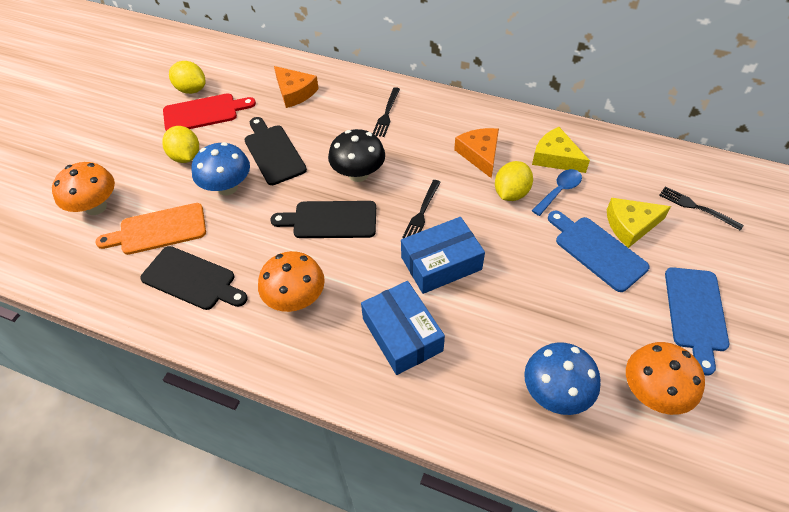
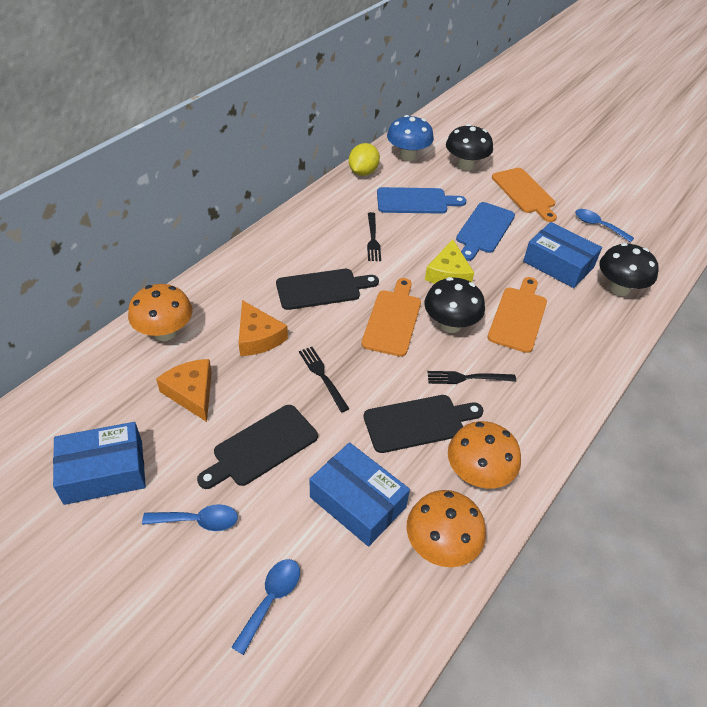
black mushroom: [328,129,385,182] = 1 -> [424,277,485,333] [446,124,493,171] [599,243,659,296] = 3
blue box: [361,281,445,375] [401,217,485,294] = 2 -> [53,422,146,505] [310,442,410,547] [523,222,602,288] = 3
blue mushroom: [192,142,250,196] [524,342,601,415] = 2 -> [387,115,434,161] = 1
blue spoon: [532,169,582,216] = 1 -> [142,504,238,531] [231,559,300,655] [575,209,634,242] = 3
orange cutting board: [95,203,206,255] = 1 -> [361,278,421,357] [487,277,547,353] [492,168,557,222] = 3
red cutting board: [163,93,256,131] = 1 -> none = 0
yellow cheese: [532,127,590,173] [607,198,671,248] = 2 -> [425,239,474,284] = 1
yellow lemon: [162,126,199,163] [169,61,205,94] [495,161,533,201] = 3 -> [349,143,380,176] = 1

